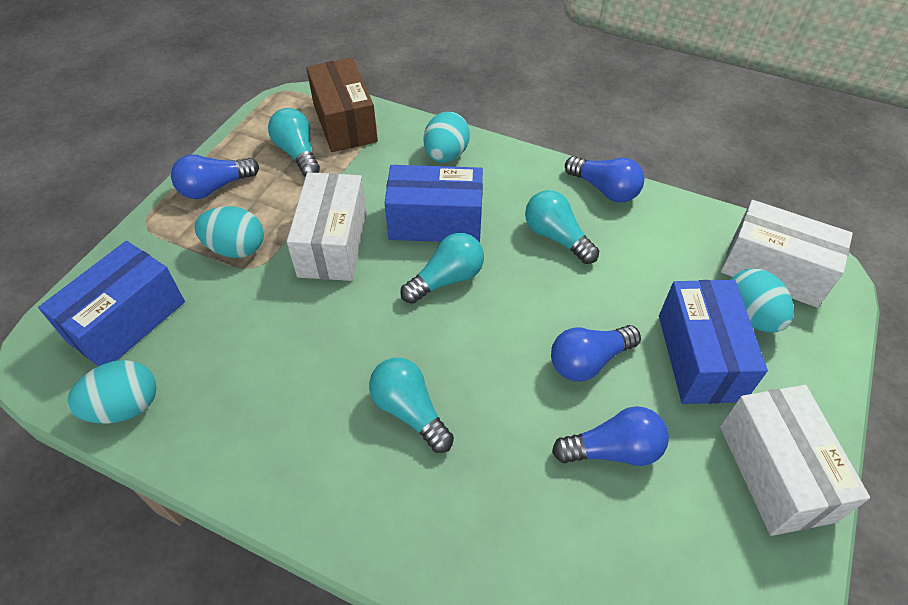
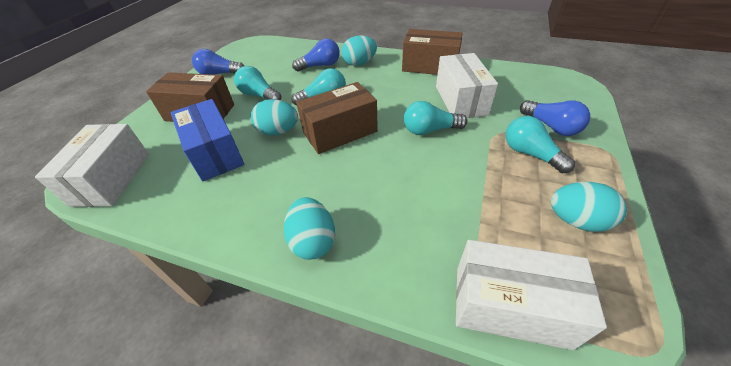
blue box: [38,241,185,366] [384,165,483,243] [659,280,768,404] = 3 -> [171,99,244,181] = 1
blue light bulb: [171,154,259,199] [551,325,641,381] [552,406,669,466] [565,156,644,202] = 4 -> [192,49,244,75] [292,39,340,72] [520,100,590,136] = 3
brown box: [306,58,378,152] = 1 -> [146,72,234,122] [296,82,378,154] [402,29,463,75] = 3

